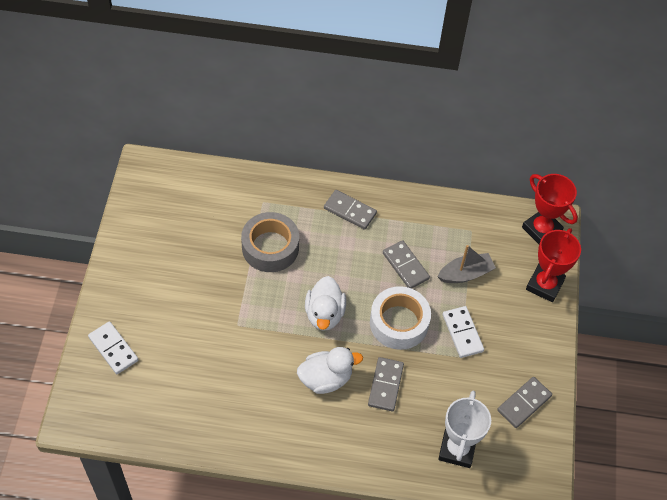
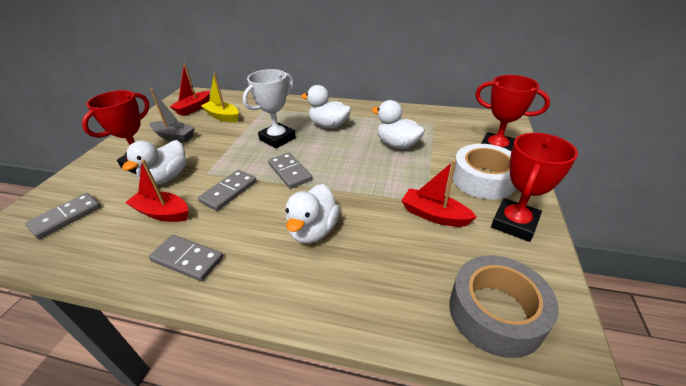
red boat: none = 0 -> [125,159,188,222] [169,63,210,116] [401,160,477,227] = 3
red trophy: [522,174,578,244] [526,228,581,302] = 2 -> [82,90,149,174] [475,75,550,151] [491,133,578,242] = 3
white domino: [88,321,138,374] [443,306,484,358] = 2 -> none = 0
white duck: [297,347,363,394] [305,276,346,331] = 2 -> [122,140,186,185] [286,184,340,243] [301,85,351,128] [372,100,425,149] = 4
yellow boat: none = 0 -> [201,73,239,122] = 1

